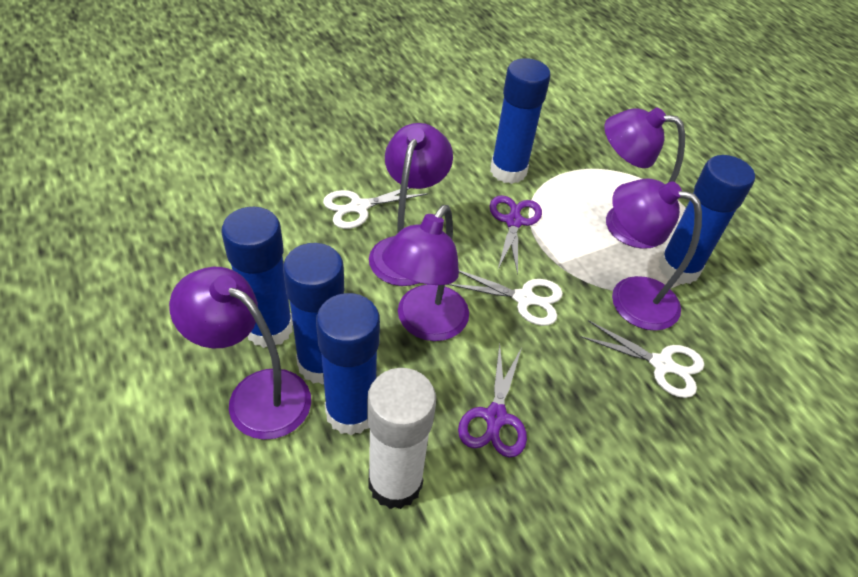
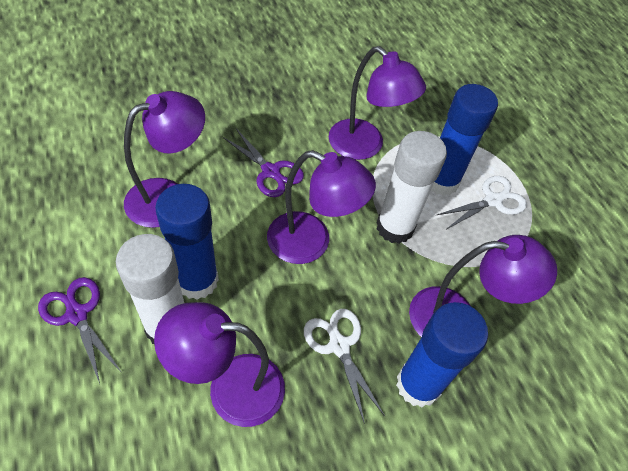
blue glue stick: [222,207,293,348] [283,243,344,384] [316,293,380,435] [490,58,551,184] [659,155,755,284] = 5 -> [155,184,219,300] [396,302,488,407] [431,84,498,196] = 3
white glue stick: [367,368,436,509] = 1 -> [116,234,184,344] [377,131,447,244] = 2
white scissors: [323,187,428,229] [447,270,563,326] [580,320,704,398] = 3 -> [304,309,385,424] [437,176,527,229] = 2

